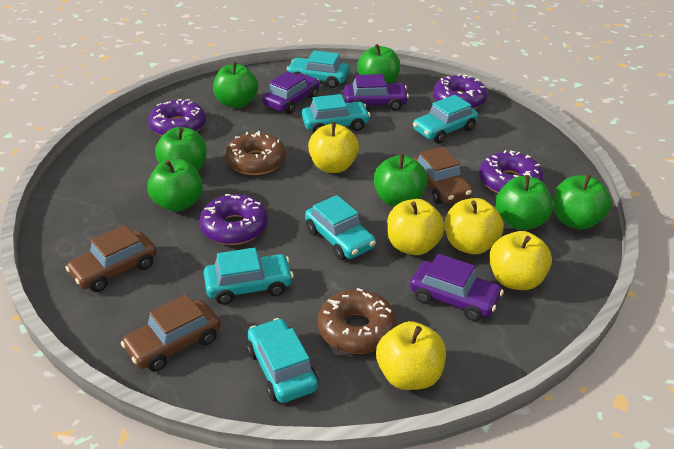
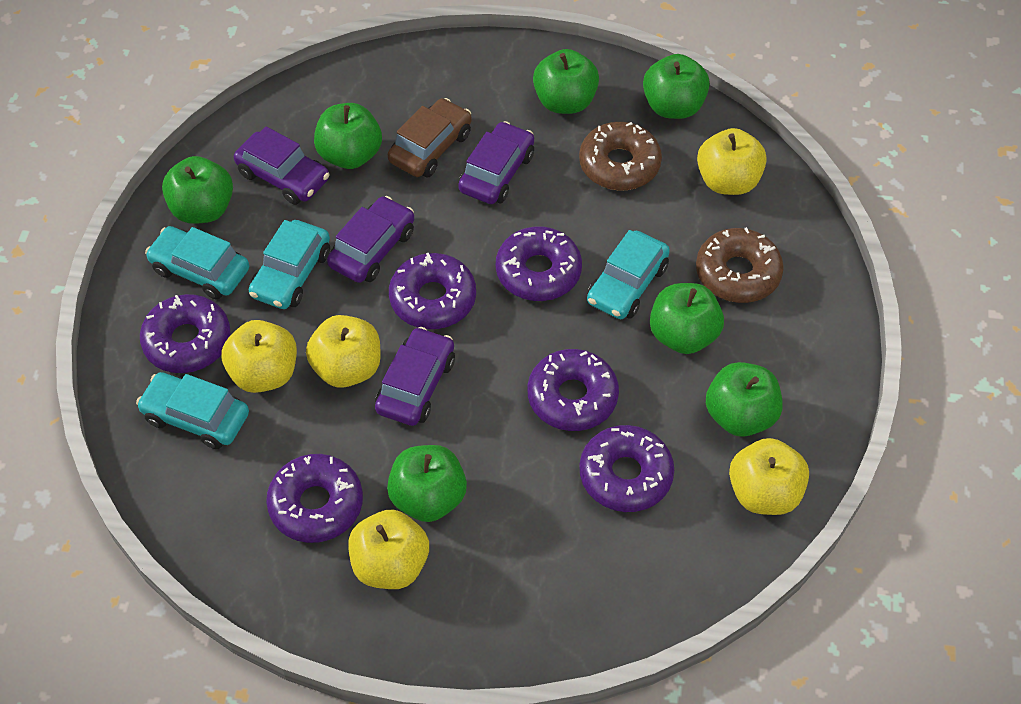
brown car: [65,225,157,292] [121,294,221,372] [413,147,472,204] = 3 -> [388,98,472,178] = 1
purple car: [262,71,319,114] [344,74,409,111] [410,254,504,321] = 3 -> [234,126,330,205] [327,196,414,283] [375,327,455,426] [458,121,534,204] = 4
purple donut: [148,99,206,136] [199,194,268,245] [433,74,487,109] [479,150,543,193] = 4 -> [140,294,231,373] [266,454,363,543] [389,253,476,329] [496,226,582,301] [528,349,619,431] [579,425,674,512] = 6
turquoise car: [204,247,294,305] [247,318,319,403] [286,50,349,88] [302,94,370,133] [305,195,376,260] [413,95,478,143] = 6 -> [136,372,249,449] [145,226,249,299] [249,220,330,309] [587,230,670,319] = 4

